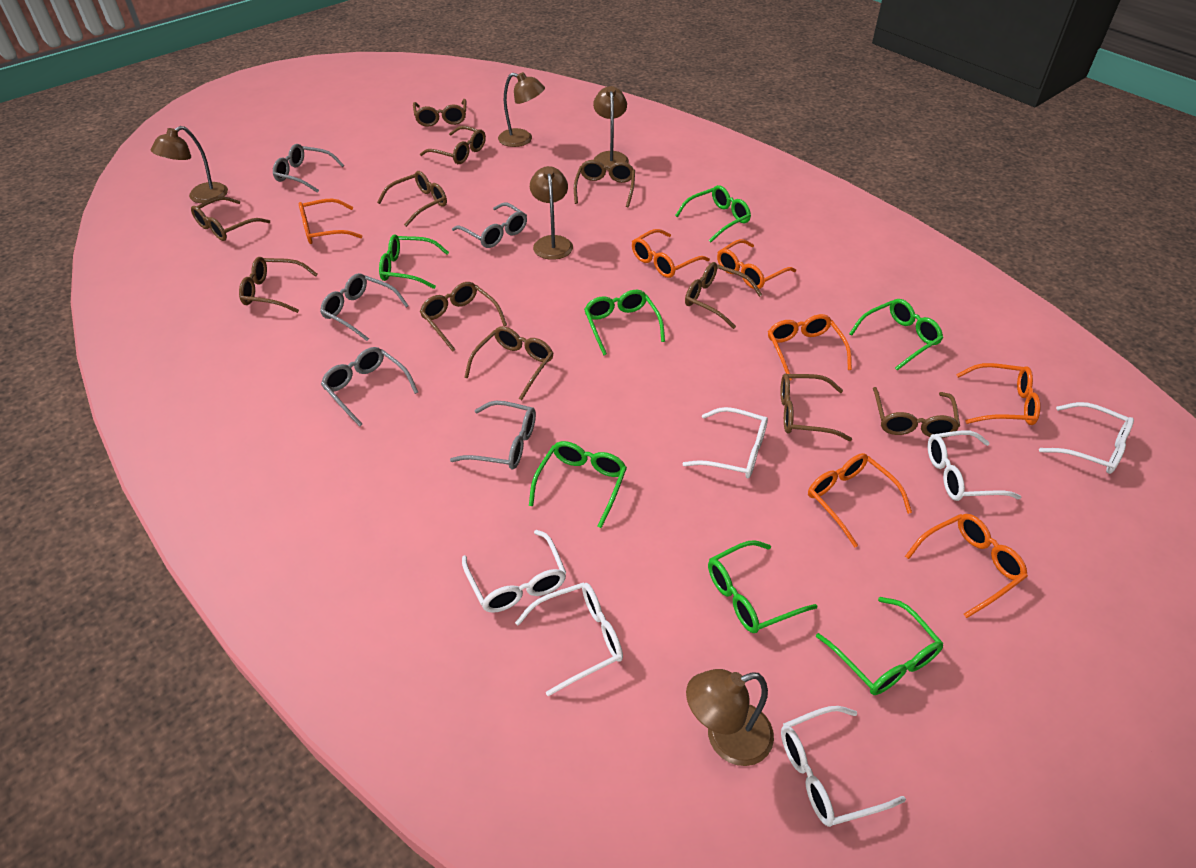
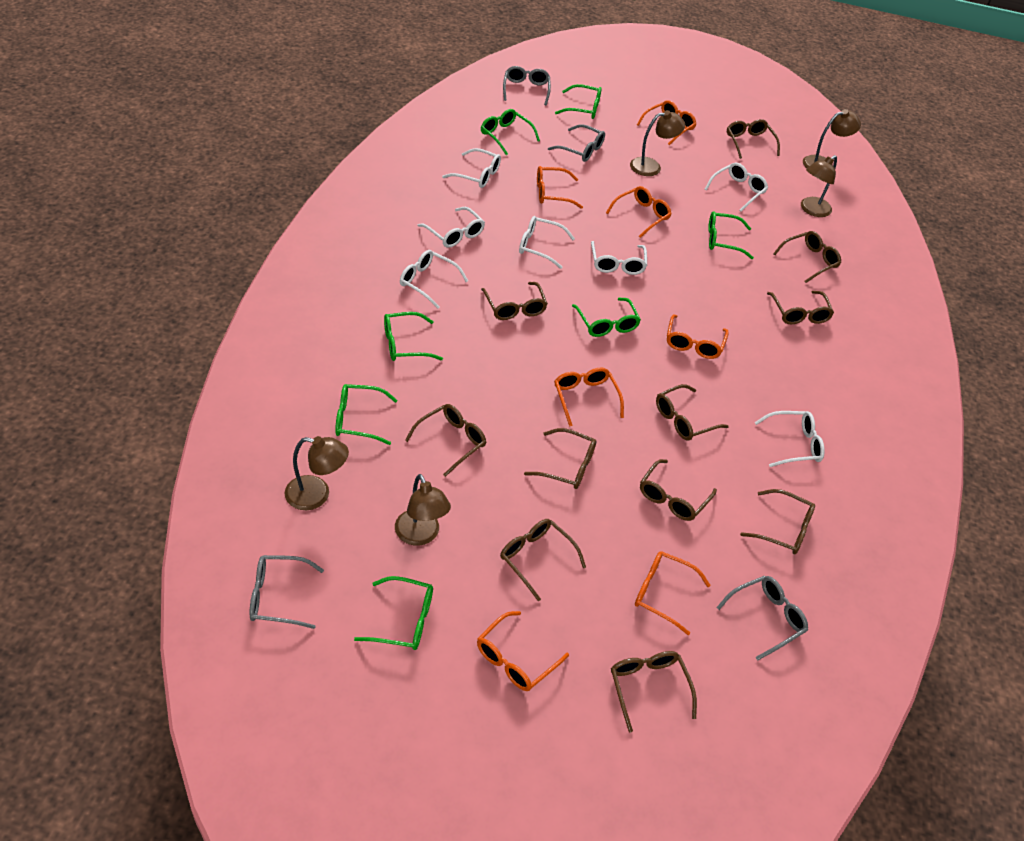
grey glasses: [273,144,344,193] [320,273,409,341] [321,347,418,427] [450,401,536,470] [452,203,527,248] = 5 -> [250,555,324,629] [503,66,551,105] [548,124,605,162] [716,576,808,661] = 4
white glasses: [462,530,566,613] [515,582,623,696] [683,407,768,478] [781,706,906,827] [928,430,1021,501] [1039,402,1134,474] = 6 -> [400,250,468,309] [417,207,485,248] [442,148,501,188] [519,216,575,269] [591,241,647,275] [705,163,768,212] [754,411,825,467] = 7

